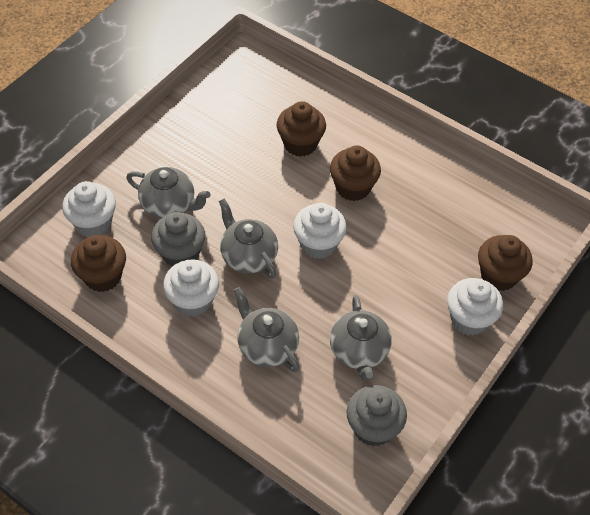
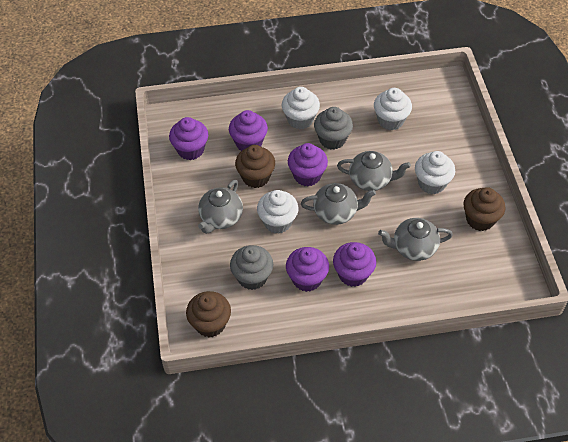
brown cupcake: [71,235,126,292] [277,101,326,157] [330,146,381,201] [478,235,533,291] = 4 -> [186,291,231,338] [235,145,275,188] [463,187,506,231] = 3
purple cupcake: none = 0 -> [169,117,208,160] [229,110,268,151] [286,247,329,292] [288,143,328,186] [333,242,376,287] = 5

